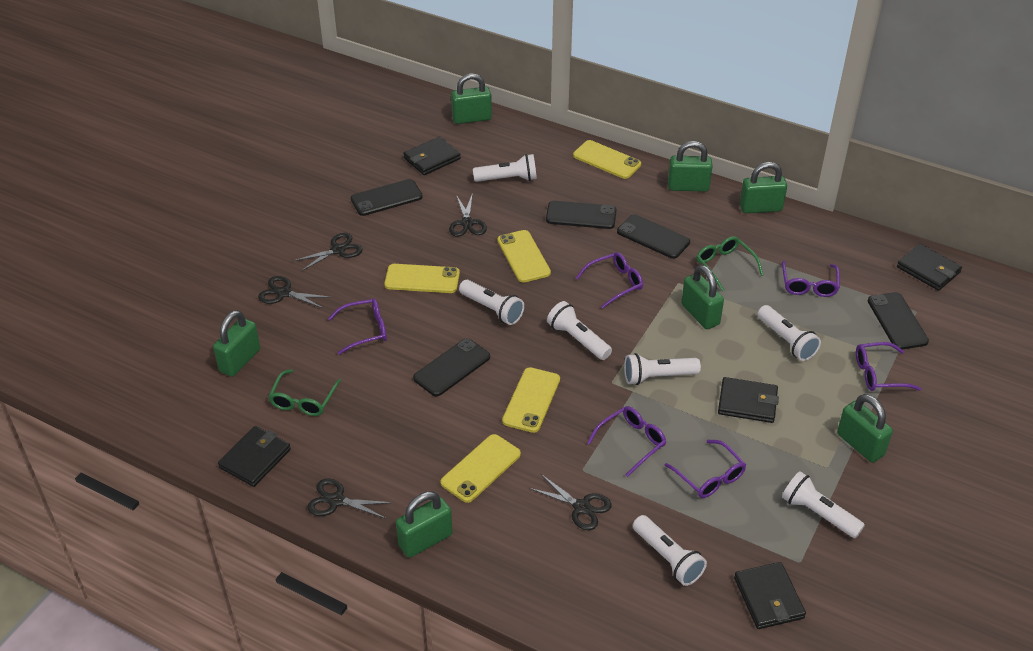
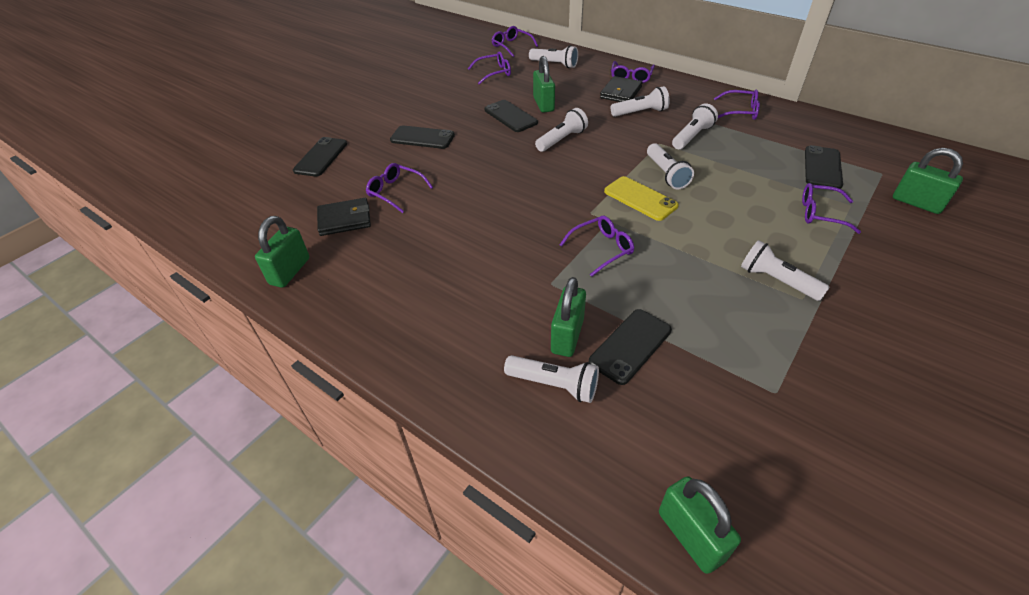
black scissors: [258,276,329,309] [293,233,363,272] [307,479,393,519] [449,193,487,237] [529,474,612,530] = 5 -> none = 0
black wallet: [218,426,291,487] [403,137,461,175] [718,377,779,423] [734,562,806,629] [897,244,962,291] = 5 -> [317,198,371,236] [600,76,642,102] = 2
green glasses: [268,369,341,416] [696,236,764,292] = 2 -> none = 0
green padlock: [213,310,260,377] [396,491,453,558] [451,73,492,124] [668,141,713,192] [681,265,724,329] [740,162,787,213] [837,394,893,463] = 7 -> [255,216,309,288] [533,56,555,113] [551,277,586,357] [659,476,741,574] [893,148,963,214] = 5
purple glasses: [328,298,387,355] [576,252,643,309] [587,406,666,477] [665,440,746,498] [782,261,840,297] [856,342,921,391] = 6 -> [366,163,433,213] [468,51,511,85] [492,26,538,57] [560,215,634,277] [611,61,655,83] [714,90,760,120] [802,183,861,234] = 7
yellow phone: [384,264,460,293] [441,434,521,503] [497,230,551,283] [502,367,560,433] [573,140,641,179] = 5 -> [604,176,679,221] = 1

